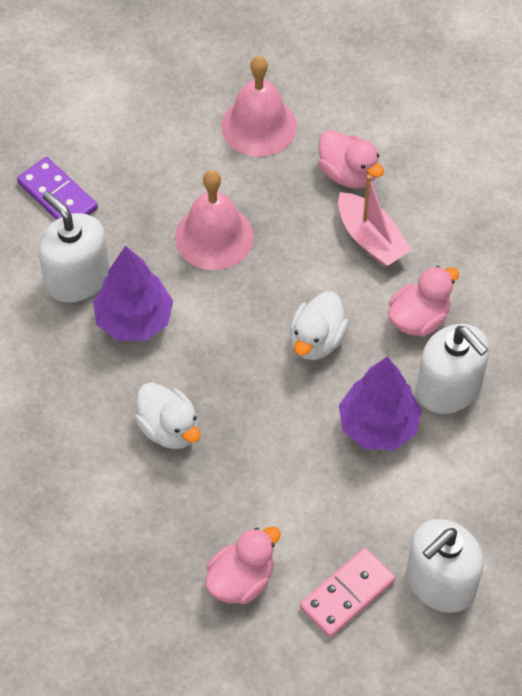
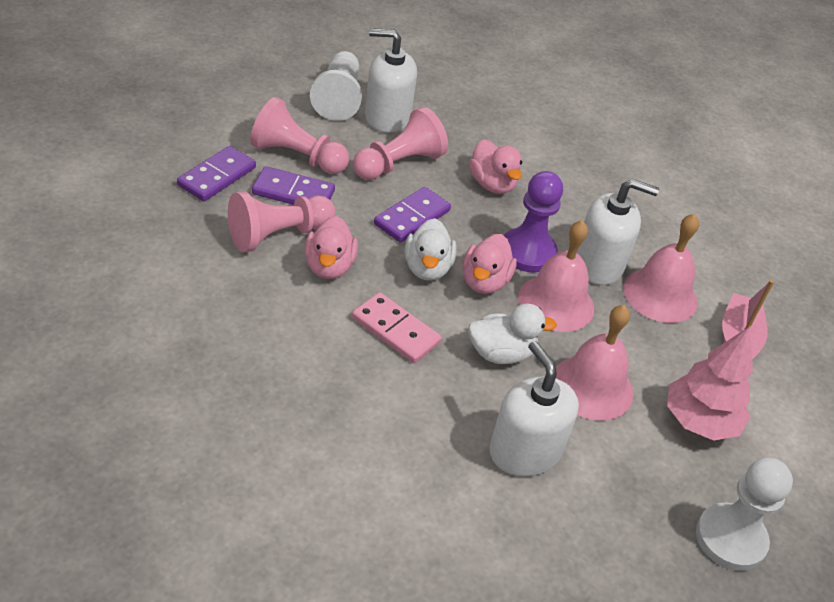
pink bell: [175,170,254,270] [221,56,297,157] = 2 -> [518,220,594,332] [556,305,633,421] [623,214,699,323] = 3
pink pawn: none = 0 -> [228,192,336,252] [250,97,349,174] [353,106,448,180] = 3
pink tree: none = 0 -> [667,326,753,441] = 1
purple domino: [17,157,98,220] = 1 -> [177,146,256,201] [252,166,335,205] [374,187,451,243] = 3
purple pawn: none = 0 -> [504,171,563,273] = 1
purple tree: [93,246,173,341] [339,357,422,450] = 2 -> none = 0
white pawn: none = 0 -> [310,51,362,121] [696,458,793,571] = 2

